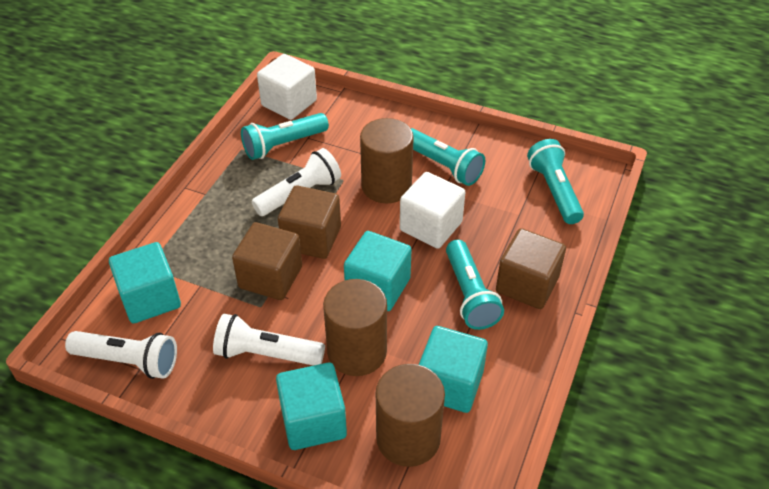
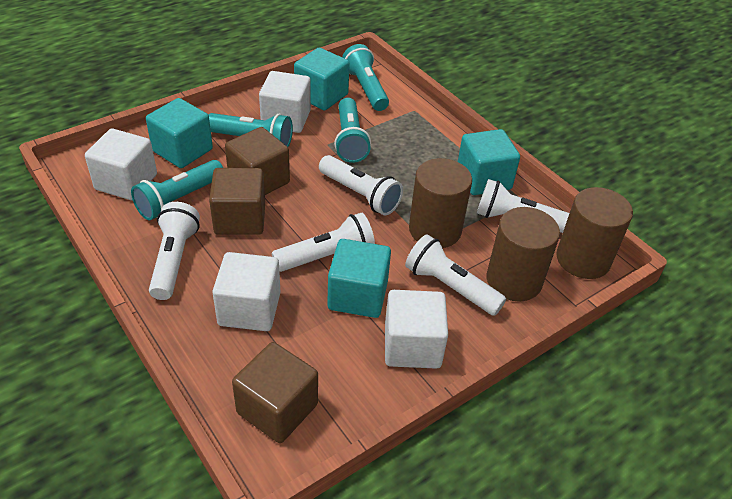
white cube: [257,54,317,120] [400,172,466,249] = 2 -> [85,129,157,200] [212,252,280,331] [259,71,311,133] [385,290,448,369] = 4
white flashlight: [65,331,177,379] [213,314,325,366] [252,148,341,216] = 3 -> [149,202,200,300] [272,213,375,272] [319,155,403,215] [405,234,506,316] [477,179,569,233] = 5

